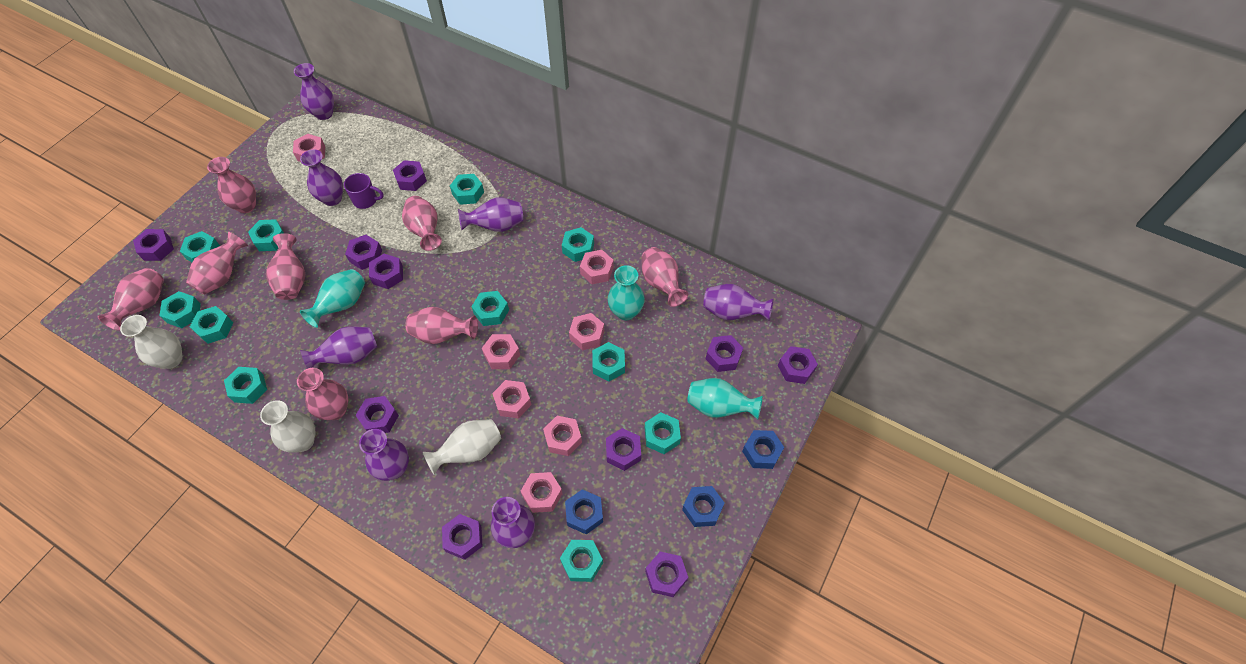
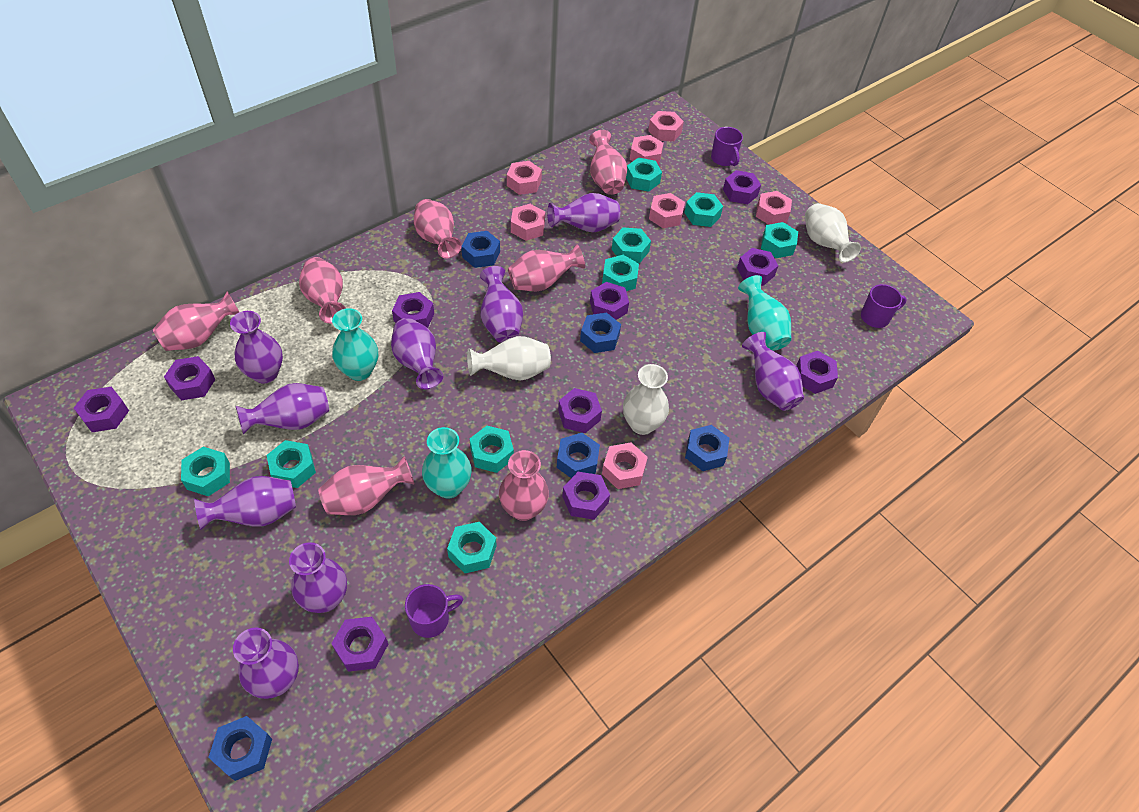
blue nut: [565,489,603,534] [682,486,725,527] [742,430,784,469] = 3 -> [208,716,272,781] [462,231,500,268] [557,433,600,478] [580,312,621,353] [685,425,729,471] = 5
pink vase: [97,268,164,331] [186,232,248,295] [207,157,256,213] [266,233,305,300] [297,368,348,420] [402,196,442,251] [405,307,478,344] [642,247,688,307] = 8 -> [153,292,239,351] [299,257,346,323] [318,456,415,515] [414,199,462,258] [499,450,549,521] [508,244,585,291] [589,130,627,195] = 7
purple mug: [344,173,384,209] = 1 -> [405,584,463,638] [711,127,743,166] [861,284,907,328] = 3
purple vase: [294,63,334,120] [300,149,343,206] [300,326,377,369] [359,429,409,481] [458,197,523,232] [491,497,535,548] [703,284,773,321] = 7 -> [194,476,296,530] [230,311,283,383] [233,628,299,699] [236,383,329,434] [289,542,347,613] [391,318,443,389] [480,266,523,343] [547,193,620,233] [742,332,804,411] = 9
turquoise nut: [159,291,201,328] [180,231,220,262] [190,306,233,344] [224,367,267,404] [248,219,284,251] [450,174,484,205] [471,291,509,326] [560,540,603,582] [562,227,594,262] [592,342,625,381] [644,412,681,454] = 11 -> [181,447,230,496] [266,440,316,488] [447,522,496,573] [470,426,514,473] [602,255,639,291] [612,227,651,263] [626,157,662,192] [684,192,723,227] [761,222,798,258] = 9

